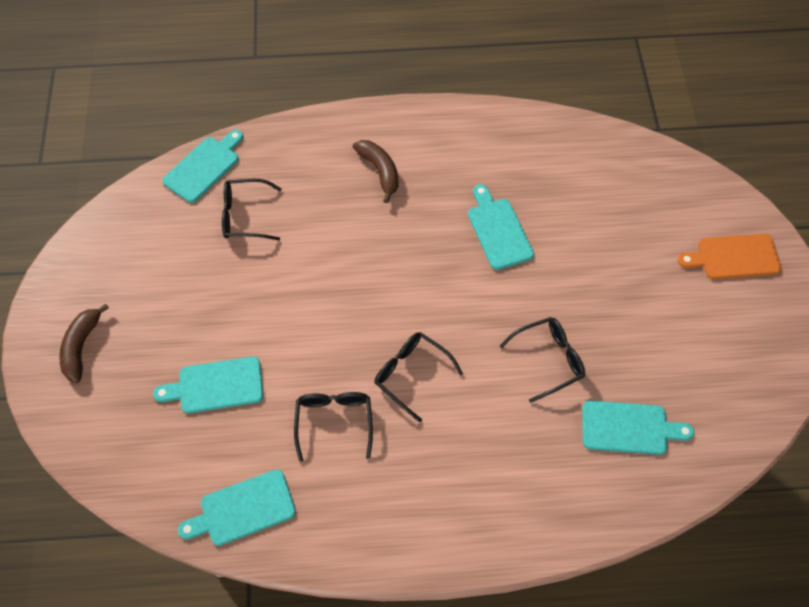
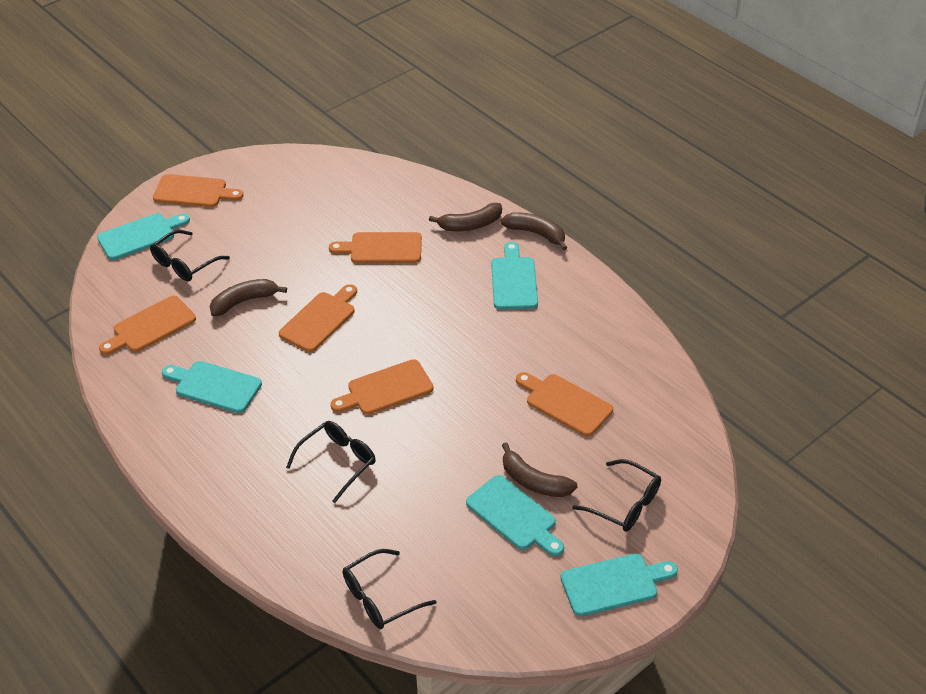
brown banana: [59,304,109,383] [353,140,398,203] = 2 -> [210,279,287,316] [429,203,502,231] [500,212,567,250] [502,442,577,497] = 4
orange cutting board: [678,234,782,279] = 1 -> [99,296,196,355] [153,174,243,207] [279,284,357,352] [329,232,422,263] [330,359,433,415] [516,372,613,437] = 6

